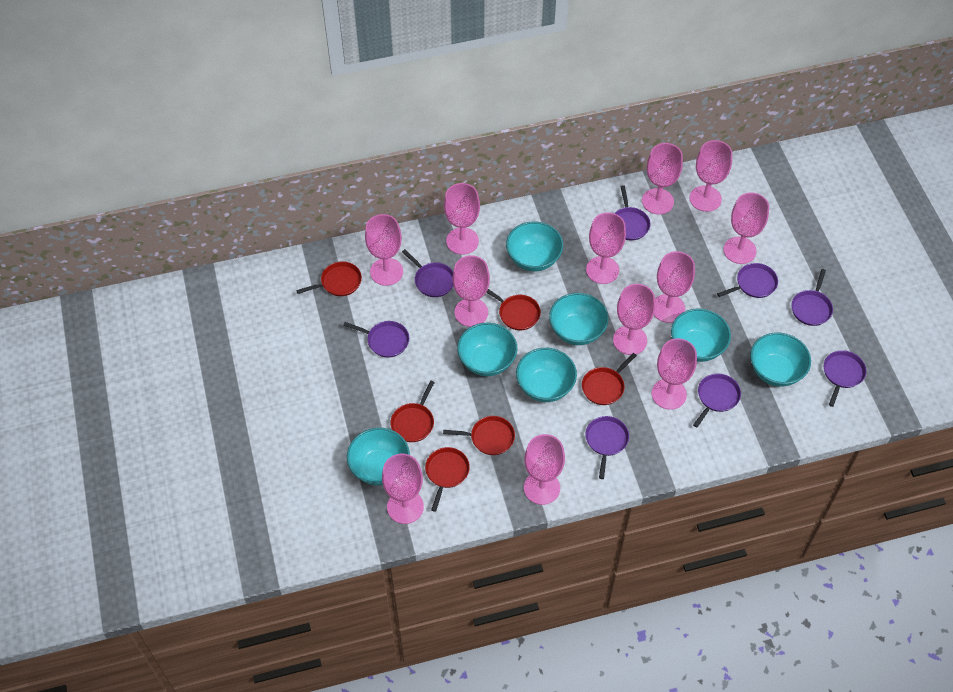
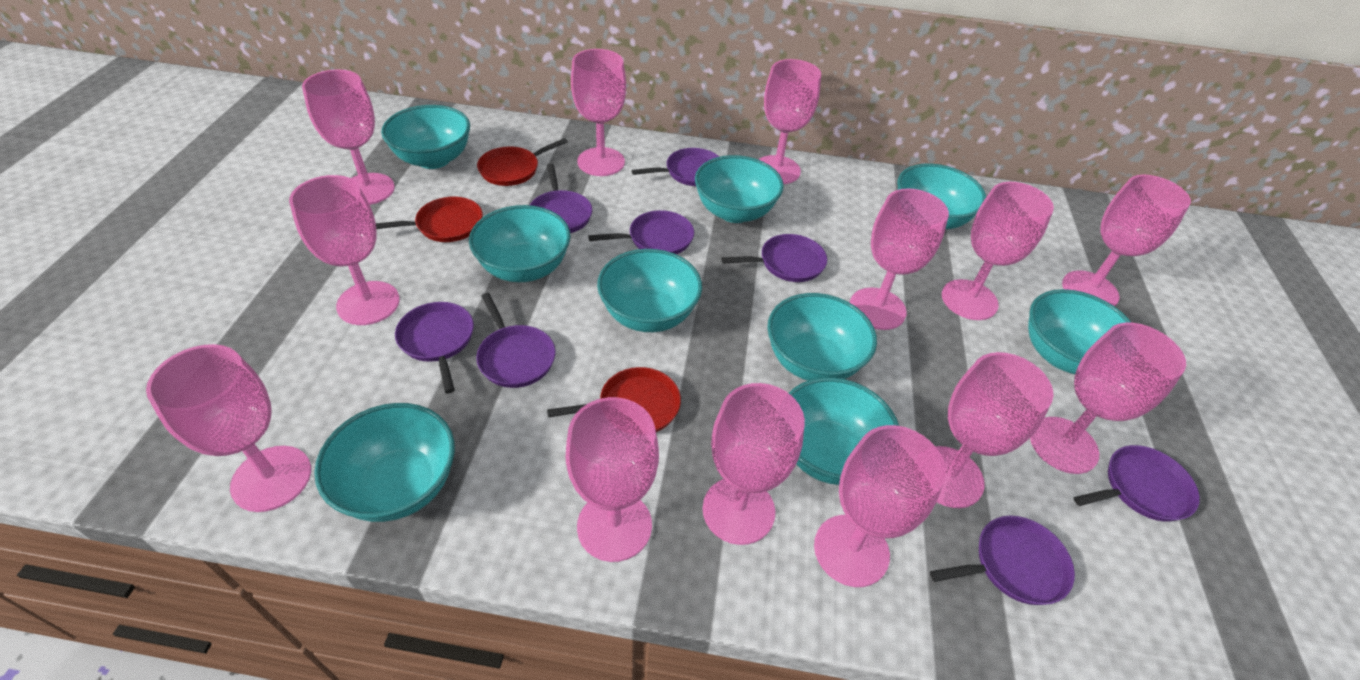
pink goblet: [365,214,403,286] [382,454,424,524] [444,183,480,255] [453,255,490,327] [524,434,565,505] [586,212,626,284] [613,284,655,355] [642,143,683,214] [652,338,697,410] [654,251,695,323] [690,140,732,212] [723,192,769,264] = 12 -> [146,344,311,512] [289,175,400,325] [302,69,395,205] [565,397,659,562] [571,49,626,176] [703,383,805,545] [758,59,821,184] [814,425,946,587] [850,188,949,330] [936,352,1054,508] [942,182,1054,320] [1030,322,1186,474] [1062,175,1191,306] = 13
red pan: [296,261,362,296] [391,381,435,442] [425,447,470,512] [443,416,515,455] [486,289,541,330] [582,353,637,405] = 6 -> [376,197,483,242] [477,138,568,186] [547,367,681,432] = 3
turquoise bowl: [347,428,410,485] [457,323,517,376] [506,221,563,271] [516,348,577,402] [549,293,609,345] [671,308,731,362] [750,333,811,387] = 7 -> [314,403,455,522] [381,105,470,169] [469,205,570,282] [597,249,702,332] [695,155,784,223] [767,293,877,381] [789,377,899,485] [897,163,986,230] [1028,289,1132,374] = 9

